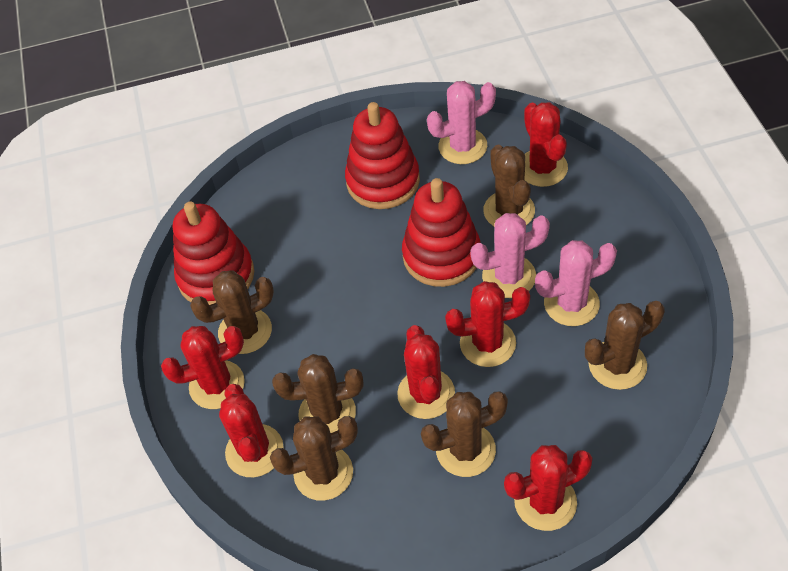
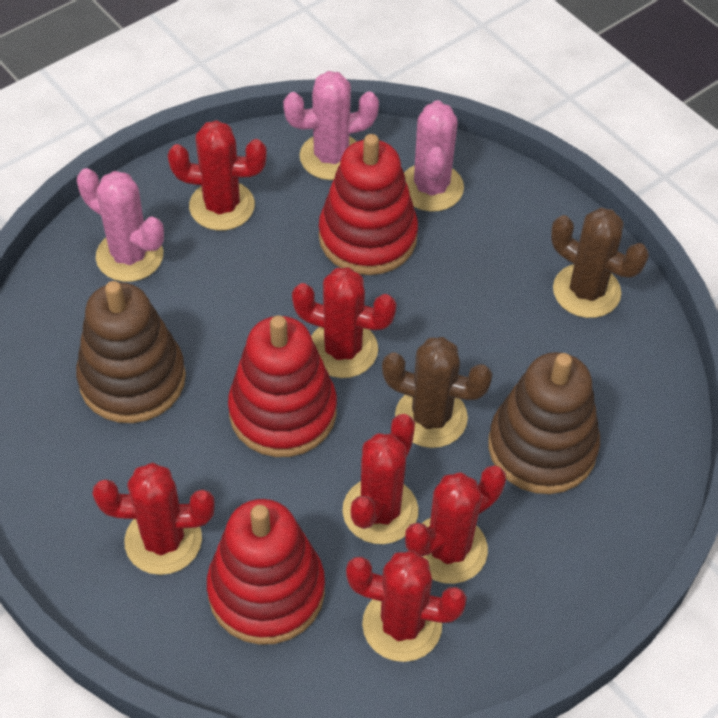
brown cactus: [190,270,274,354] [270,416,358,500] [272,354,363,433] [421,391,508,477] [483,145,535,227] [585,301,665,390] = 6 -> [382,337,493,448] [551,208,649,318] = 2
brown stacking toy: none = 0 -> [76,281,186,423] [488,352,600,494] = 2

